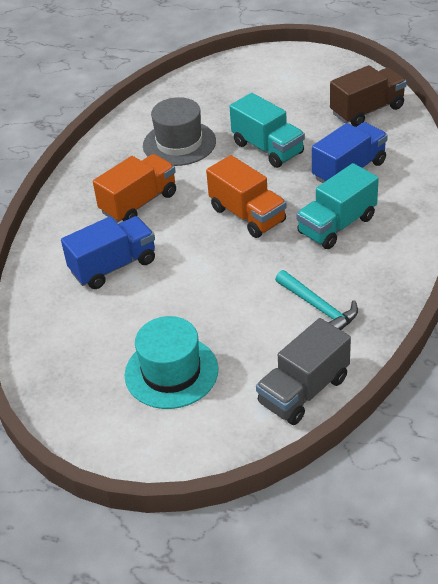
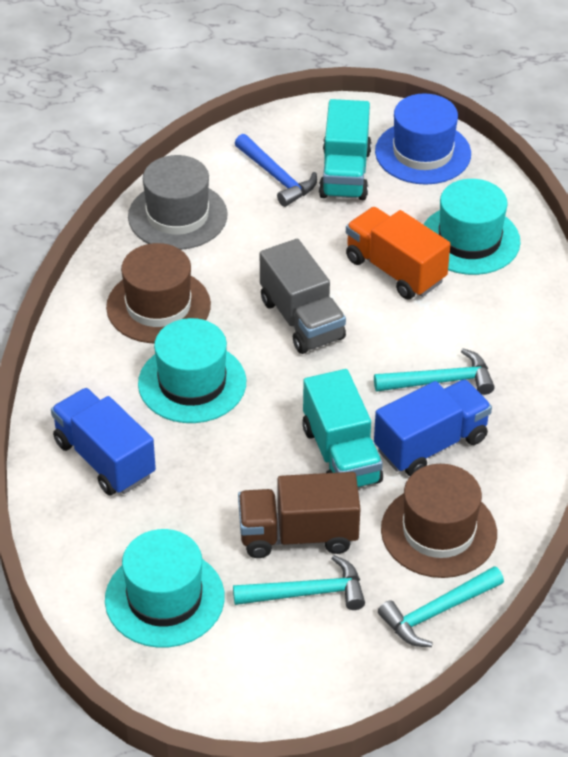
blue hammer: none = 0 -> [235,134,317,207] = 1
blue hat: none = 0 -> [375,93,471,185] = 1
brown hat: none = 0 -> [106,243,211,343] [381,464,497,578] = 2
orange truck: [93,154,176,223] [206,155,287,238] = 2 -> [346,207,450,299] = 1
turquoise hammer: [275,270,358,330] = 1 -> [233,555,365,610] [374,348,495,395] [378,566,504,647] = 3
turquoise hat: [125,316,218,409] = 1 -> [105,529,225,648] [138,318,246,423] [423,179,521,275] = 3

